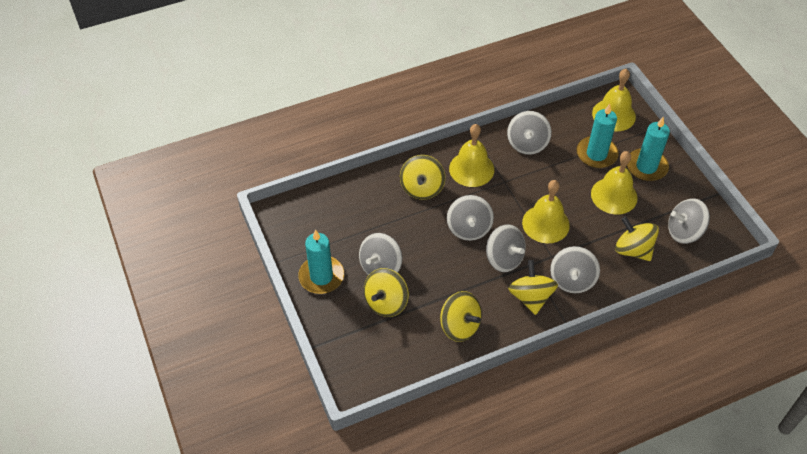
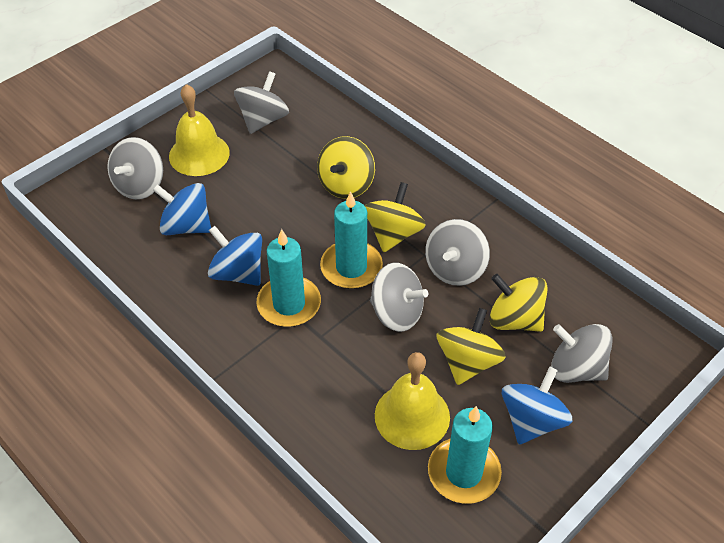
blue spinning top: none = 0 -> [153,183,211,235] [208,226,262,286] [502,367,572,445] = 3
grey spinning top: [359,233,402,275] [447,195,494,241] [486,224,526,272] [507,111,552,155] [550,246,600,294] [668,198,710,244] = 6 -> [107,137,163,200] [234,71,289,134] [370,262,428,332] [425,219,490,286] [551,324,613,383] = 5
yellow bell: [449,124,494,187] [522,180,570,244] [591,151,638,214] [592,69,636,131] = 4 -> [169,84,230,176] [375,352,450,450] = 2
yellow spinning top: [364,268,409,317] [400,155,445,200] [440,291,482,342] [508,260,558,315] [615,216,659,261] = 5 -> [317,136,375,199] [365,182,426,252] [437,308,506,385] [489,274,548,332] = 4

